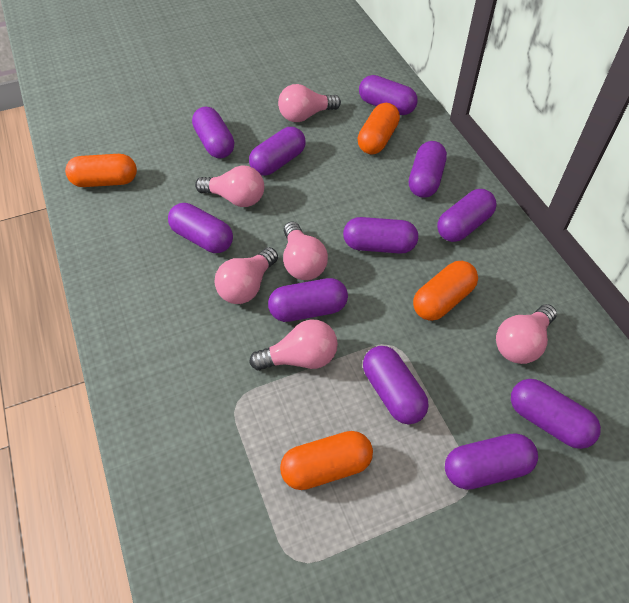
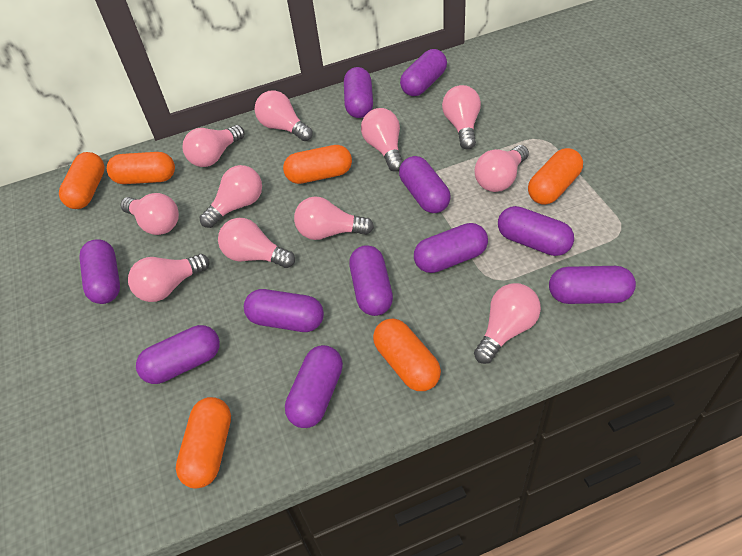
orange capsule: [65,154,137,187] [280,431,373,490] [357,103,400,155] [413,261,478,321] = 4 -> [59,152,105,209] [107,152,175,184] [176,397,231,489] [283,145,352,184] [373,319,441,391] [528,148,583,205] = 6
pink light bulb: [195,165,264,207] [214,247,278,304] [250,320,338,371] [278,84,341,122] [283,222,328,280] [496,304,557,364] = 6 -> [121,193,179,235] [128,254,209,302] [183,125,244,167] [200,165,262,228] [218,218,295,268] [255,90,313,141] [294,196,374,240] [361,108,403,172] [442,85,481,150] [474,145,529,192] [474,283,541,364] = 11

